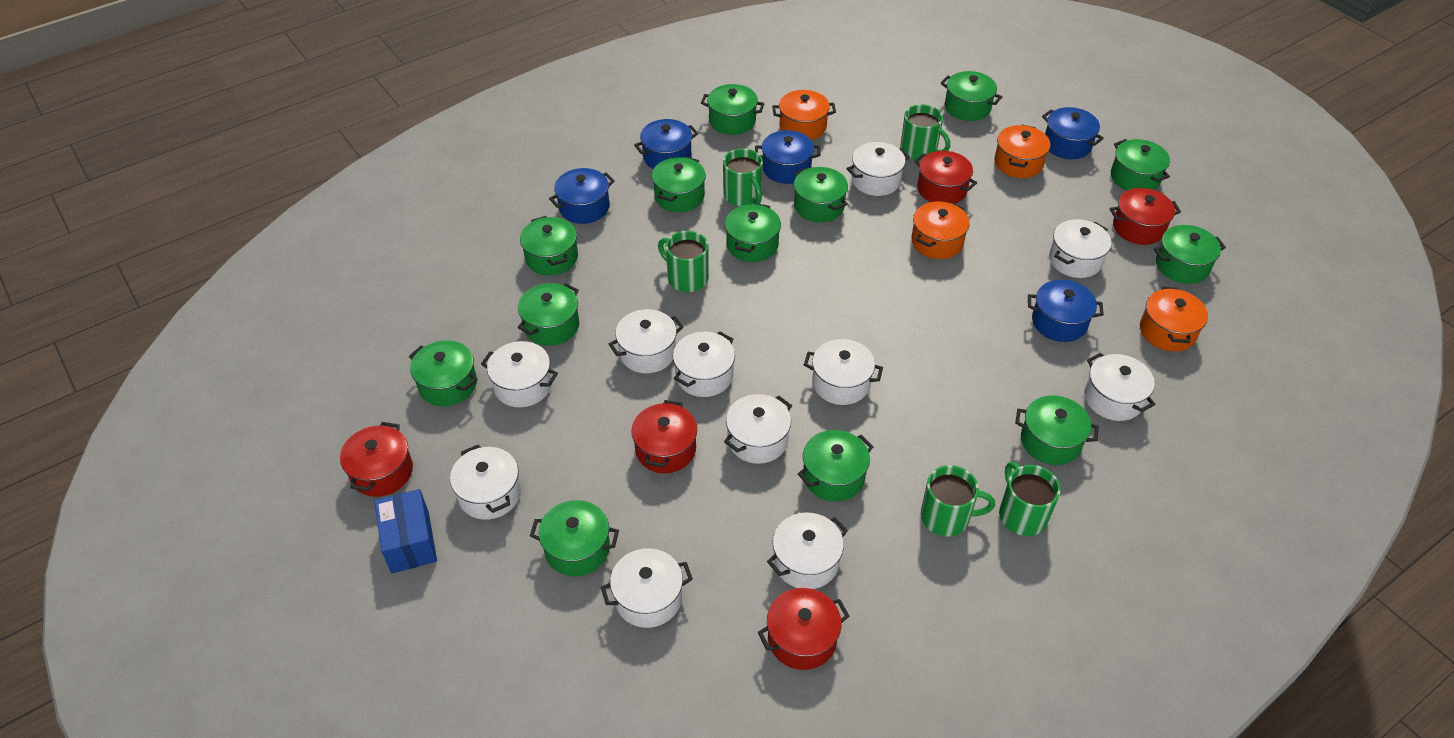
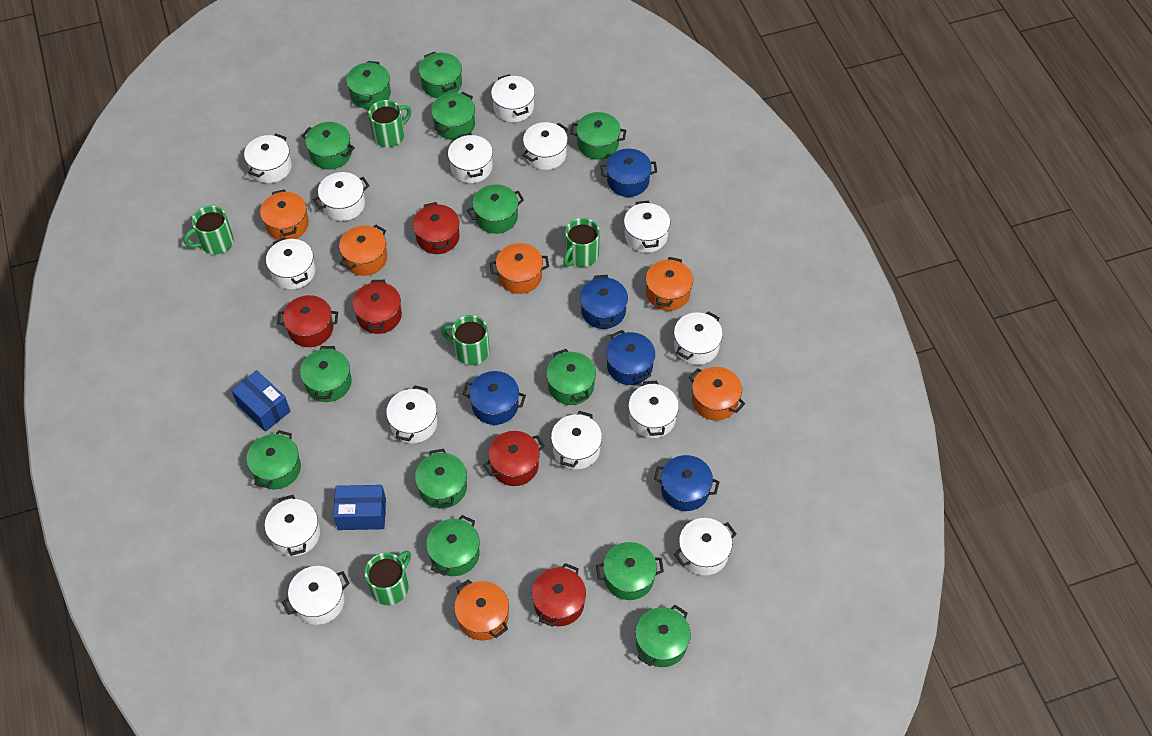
blue box: [374,489,437,573] = 1 -> [231,370,290,432] [333,485,386,530] = 2
orange pot: [772,90,836,140] [911,202,970,259] [994,125,1050,178] [1140,287,1208,352] = 4 -> [260,189,309,240] [339,225,387,276] [454,579,509,640] [490,243,549,294] [646,257,693,311] [689,367,745,421] = 6
white pot: [450,445,521,520] [481,341,558,407] [601,548,693,628] [609,309,684,373] [673,331,735,397] [724,394,792,464] [767,512,848,589] [804,339,883,405] [847,142,910,196] [1049,219,1112,278] [1084,353,1156,421] = 11 -> [244,133,292,183] [265,495,320,556] [266,237,315,289] [282,566,350,625] [313,172,370,221] [386,385,437,443] [448,133,493,183] [491,74,535,122] [523,122,568,170] [551,411,602,469] [624,201,670,253] [628,381,679,438] [674,311,723,365] [674,518,736,575] = 14

